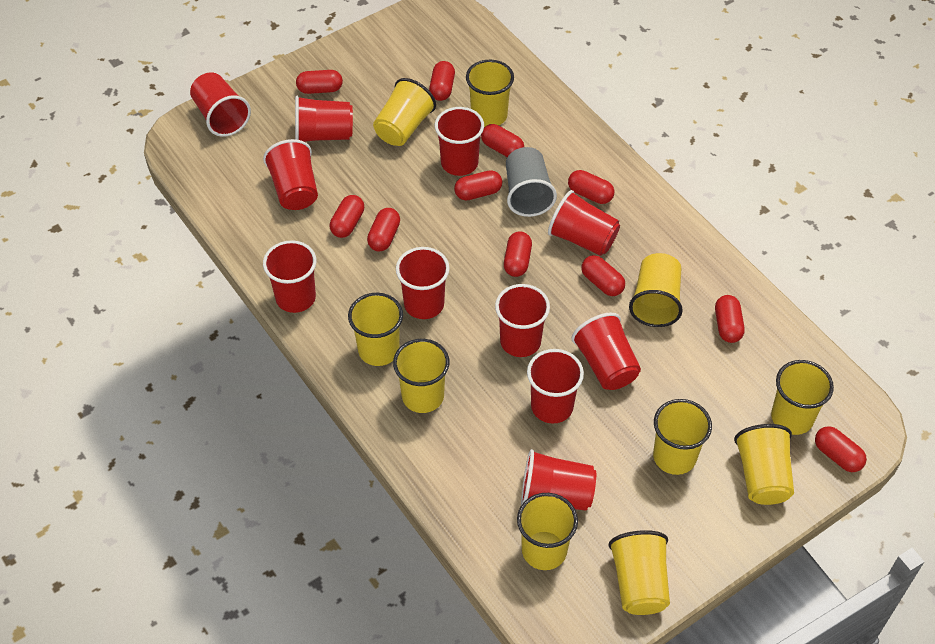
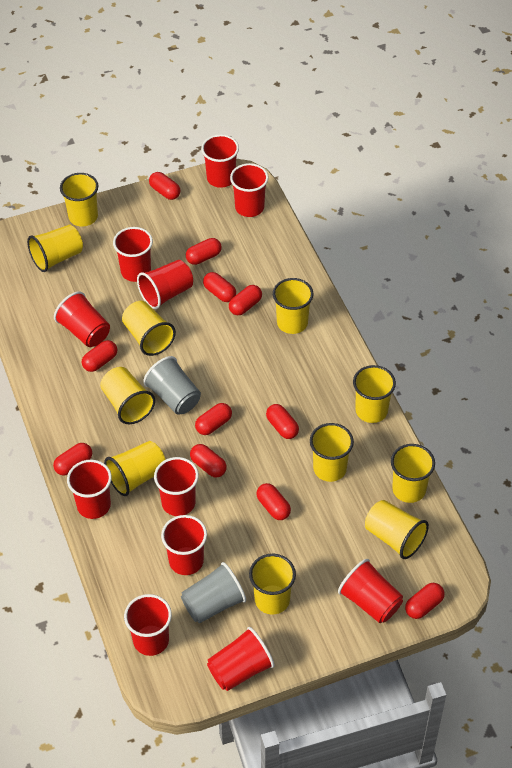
grey cup: [506,147,557,217] = 1 -> [143,356,201,415] [181,562,246,623] = 2
yellow cup: [348,293,403,366] [373,78,436,146] [393,339,450,413] [466,60,514,127] [517,493,578,570] [608,530,670,615] [629,253,683,327] [653,399,712,475] [734,424,794,505] [771,360,834,435] = 10 -> [27,225,83,272] [60,173,98,227] [100,367,155,424] [104,441,165,496] [122,301,176,356] [249,554,296,615] [273,278,313,334] [310,423,354,482] [353,365,396,423] [365,500,429,559] [391,444,435,503] = 11

